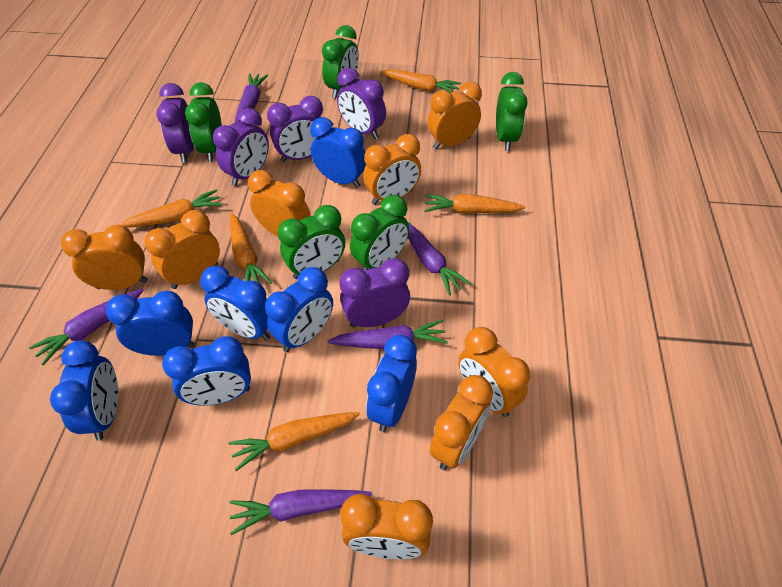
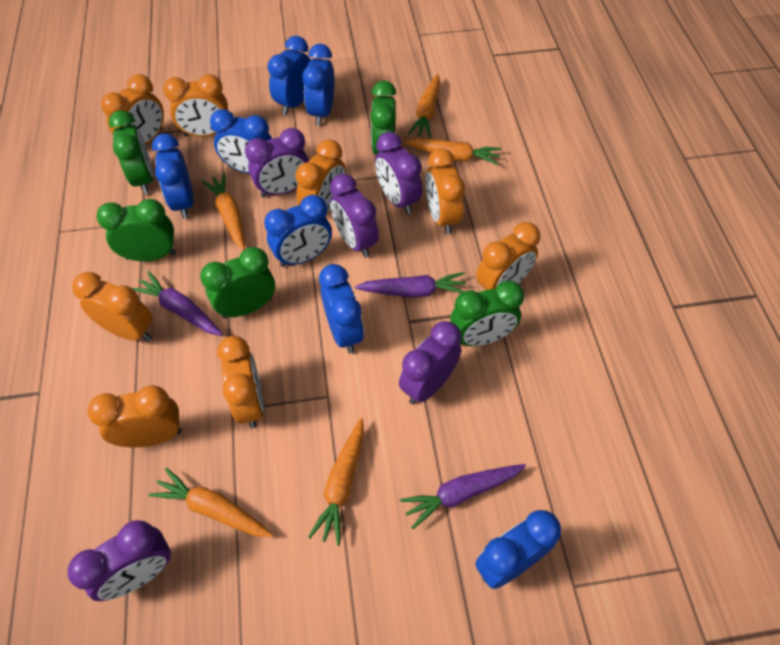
purple carrot: [29,288,144,365] [229,490,372,535] [235,73,268,122] [328,320,448,349] [408,223,471,295] = 5 -> [133,271,223,336] [355,272,466,297] [400,464,526,529] = 3

